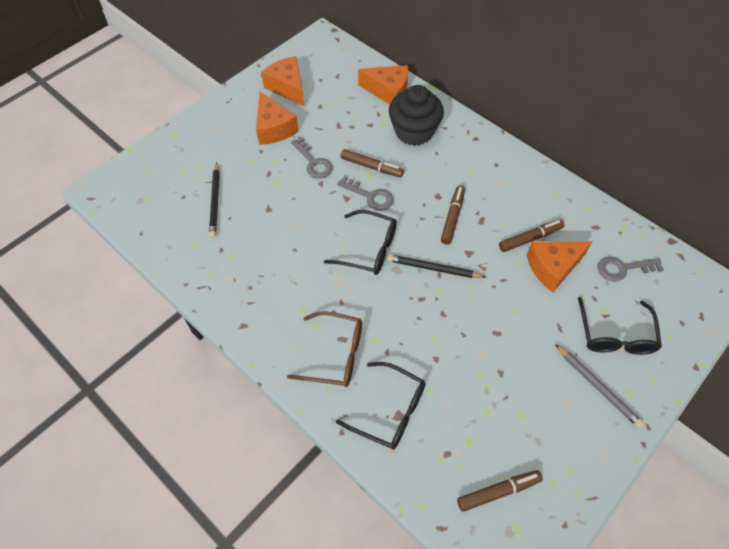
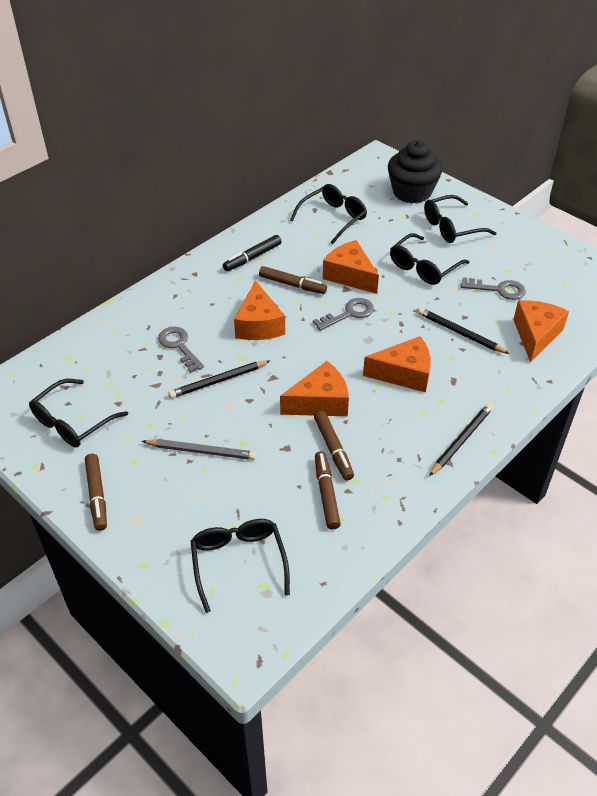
black glasses: [324,210,397,275] [336,362,425,450] [578,297,662,355] = 3 -> [29,379,128,447] [191,519,290,613] [290,184,367,245] [390,233,470,285] [424,195,497,243] = 5
black marker: none = 0 -> [223,235,282,271] = 1
black pencil: [209,163,220,238] [387,254,485,278] = 2 -> [168,361,270,398] [418,308,509,354] [429,403,493,476] = 3
brown glasses: [287,311,362,387] = 1 -> none = 0
orange cheese: [256,92,299,145] [261,56,304,106] [358,65,408,105] [527,241,593,293] = 4 -> [234,280,285,340] [280,361,349,416] [323,240,379,294] [363,336,431,393] [513,300,569,362] = 5

